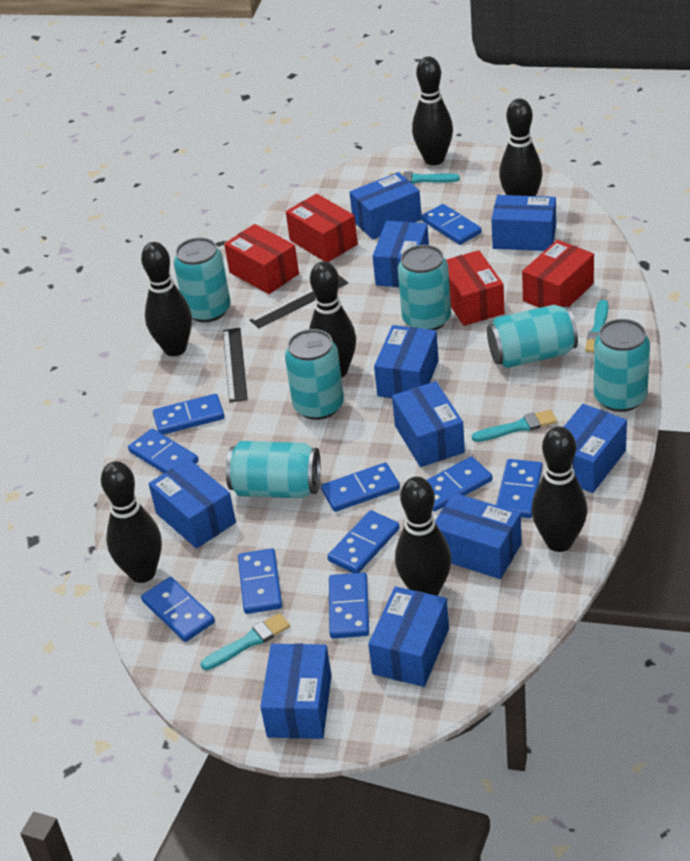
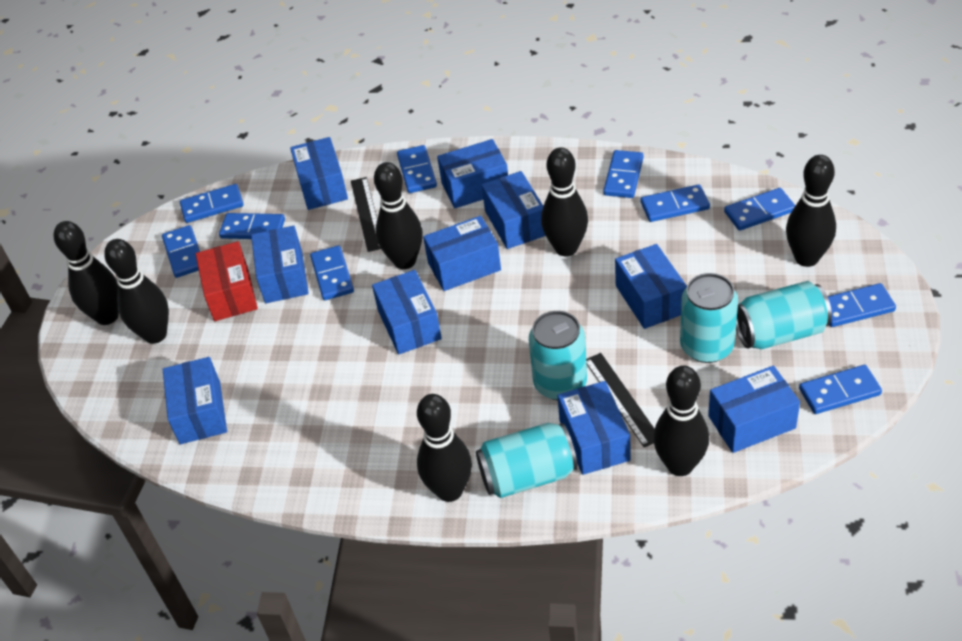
red box: [224,224,299,294] [286,194,358,262] [446,250,504,326] [522,240,594,308] = 4 -> [196,241,258,321] = 1
turquoise brush: [201,613,290,670] [389,172,460,184] [472,409,557,442] [585,300,608,353] = 4 -> none = 0
turquoise can: [174,237,231,323] [226,441,321,498] [285,329,344,420] [398,245,451,330] [487,305,578,368] [594,319,650,412] = 6 -> [476,423,578,498] [529,311,587,400] [680,273,738,363] [736,281,832,349] = 4

